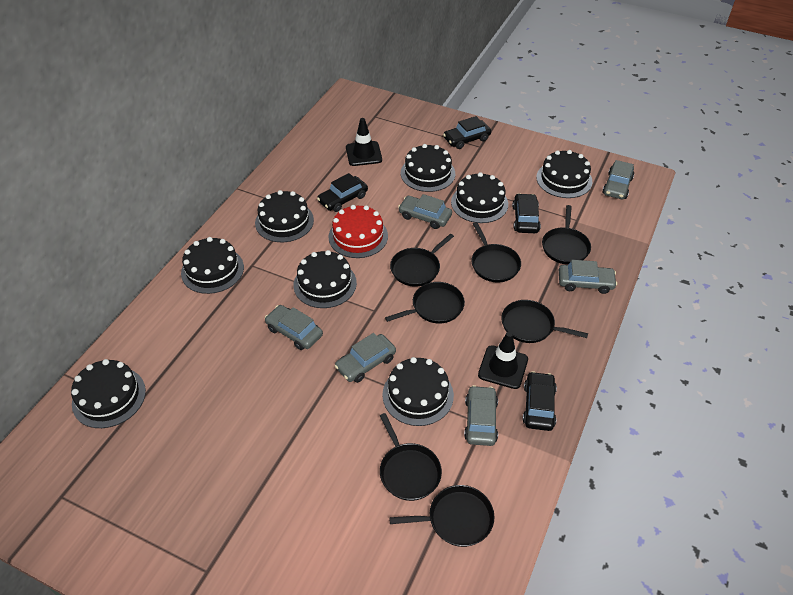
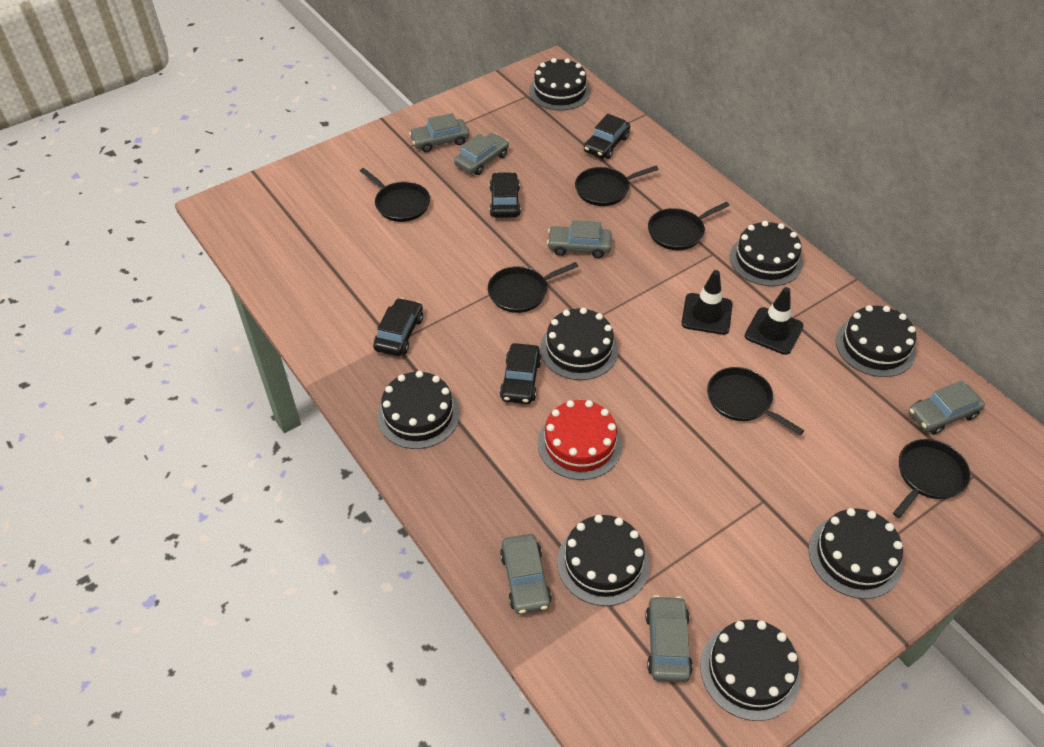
black pan: [380,413,442,501] [385,282,465,324] [389,485,494,547] [390,234,454,287] [471,222,521,283] [501,300,588,343] [542,205,591,264] = 7 -> [360,168,430,222] [488,262,578,313] [575,166,659,206] [648,202,730,250] [707,367,804,435] [893,439,971,518] = 6

